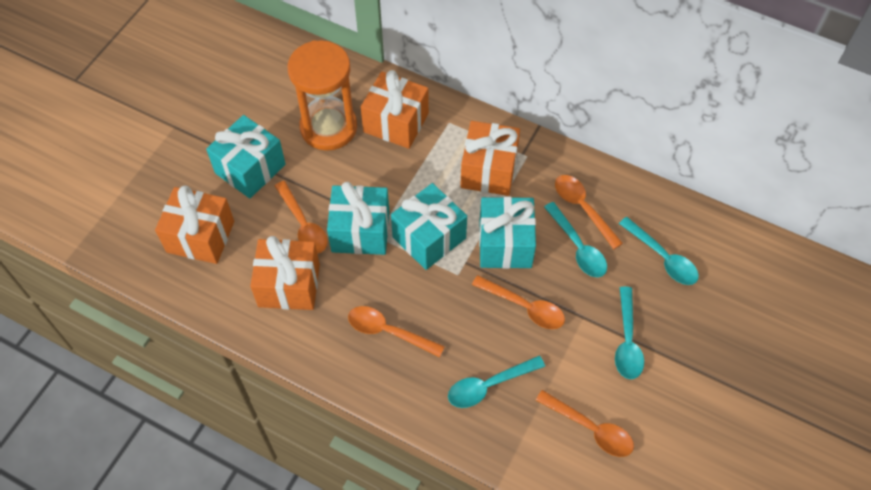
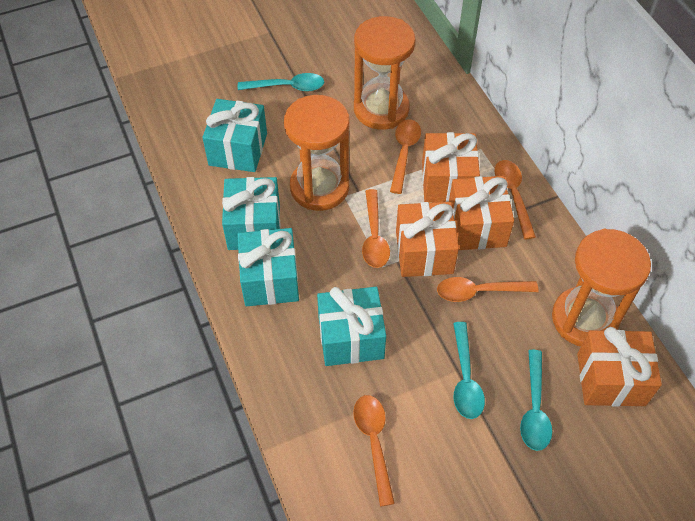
orange hourglass: [287,40,357,151] = 1 -> [284,95,349,211] [354,16,416,130] [552,229,651,347] = 3
turquoise spoon: [448,356,545,408] [544,202,607,277] [615,287,644,379] [619,217,699,285] = 4 -> [238,73,324,92] [453,322,485,419] [520,350,552,451] = 3

